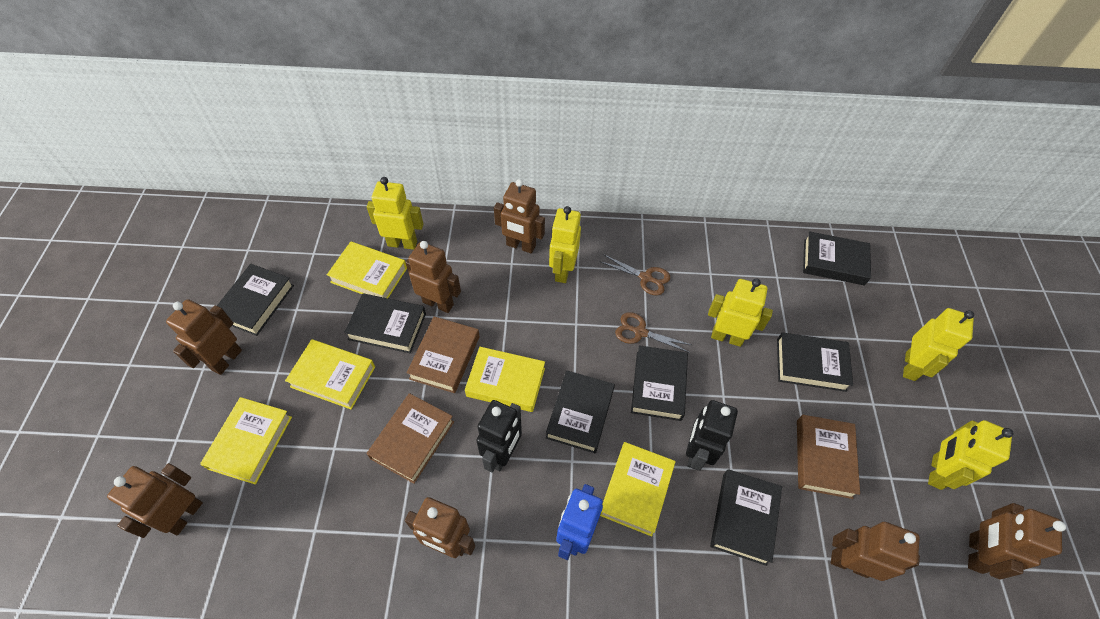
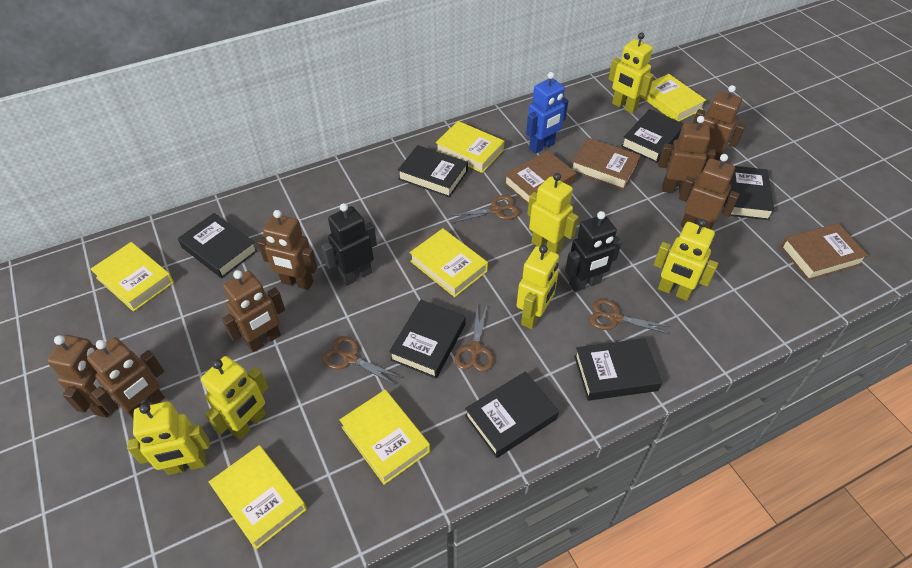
brown scissors: [601,255,670,295] [615,312,691,353] = 2 -> [322,336,402,385] [450,195,520,223] [454,305,494,372] [589,299,671,334] = 4
yellow book: [200,397,292,485] [285,339,375,409] [327,241,407,298] [465,347,545,412] [600,442,676,537] = 5 -> [90,242,174,312] [209,445,307,550] [339,390,430,485] [410,228,488,297] [436,121,504,173] [641,74,706,121] = 6
yellow robot: [367,177,423,250] [549,206,581,283] [708,279,773,347] [903,308,974,381] [928,420,1014,490] = 5 -> [127,401,210,475] [201,356,268,440] [517,245,559,329] [527,173,579,254] [608,32,654,113] [654,219,718,301] = 6

